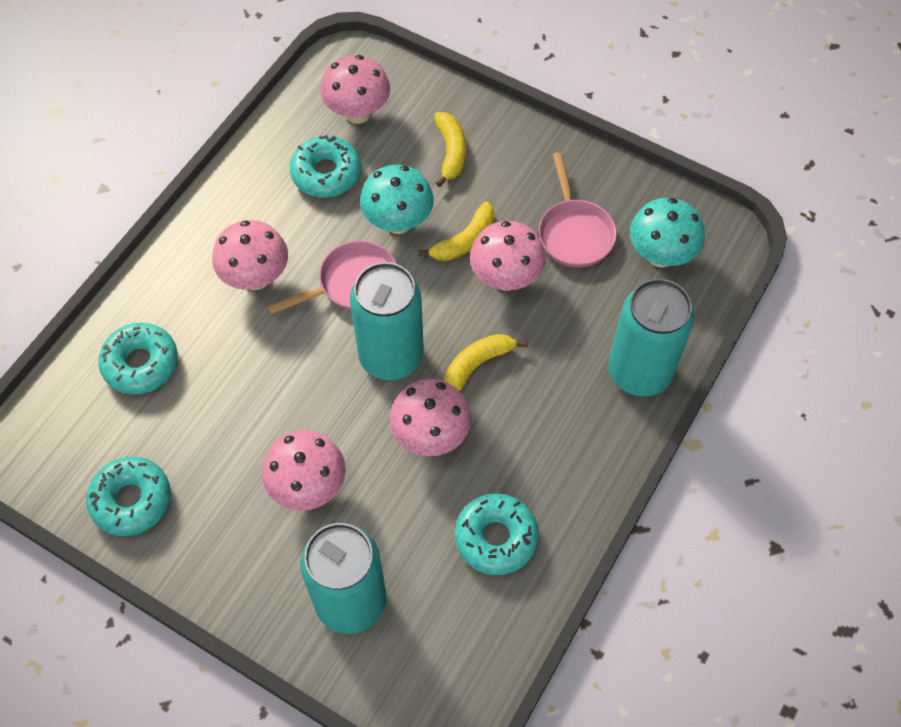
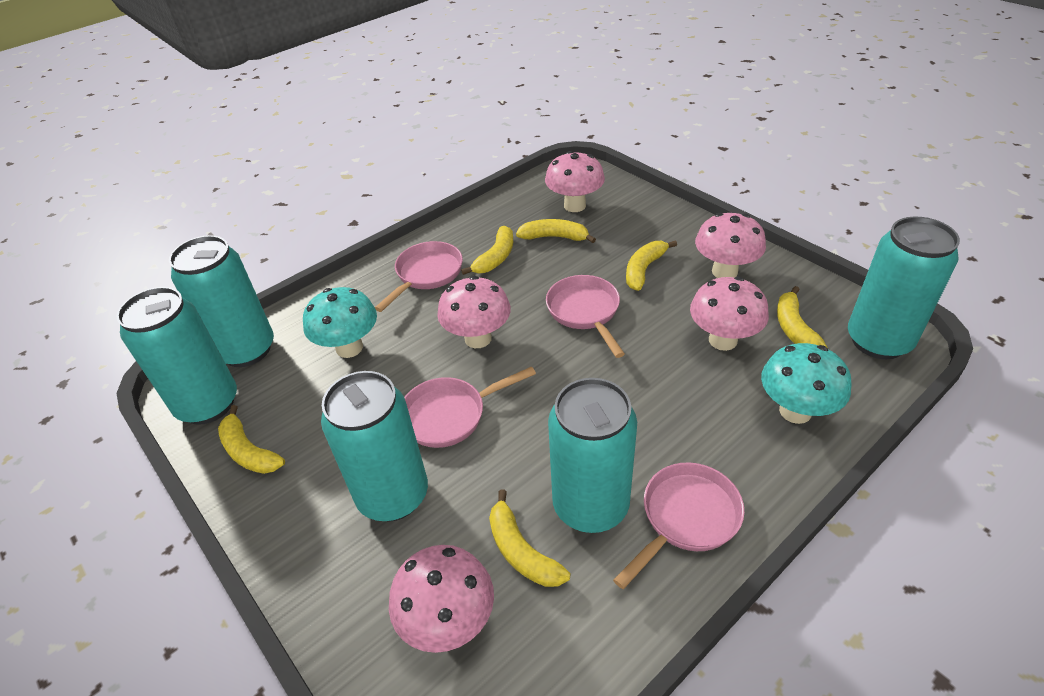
pink pan: [268,241,397,314] [539,152,617,268] = 2 -> [375,241,463,312] [404,366,536,448] [546,275,625,358] [613,462,745,589] = 4
turquoise can: [300,523,387,634] [350,262,424,380] [608,278,694,397] = 3 -> [116,287,237,425] [169,235,274,367] [321,371,428,522] [548,378,637,533] [848,217,960,359] = 5
turquoise donut: [86,457,171,536] [98,323,178,395] [290,135,361,198] [455,493,539,575] = 4 -> none = 0
yellow banana: [418,201,494,261] [434,112,466,187] [444,334,527,392] = 3 -> [218,405,285,474] [461,226,513,275] [489,490,570,587] [516,219,596,243] [626,240,677,291] [777,286,828,348] = 6

